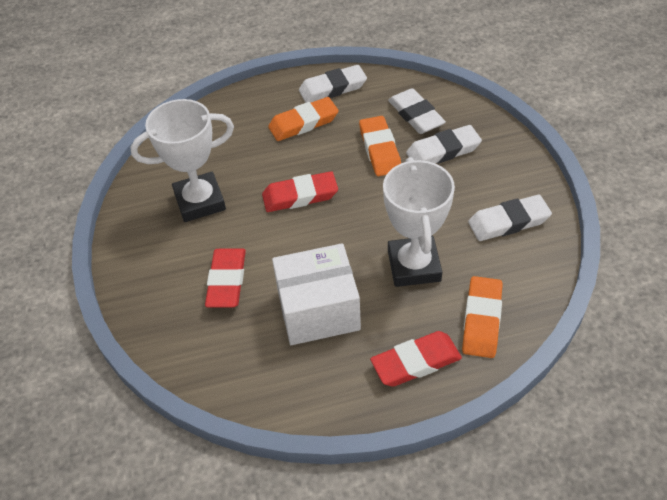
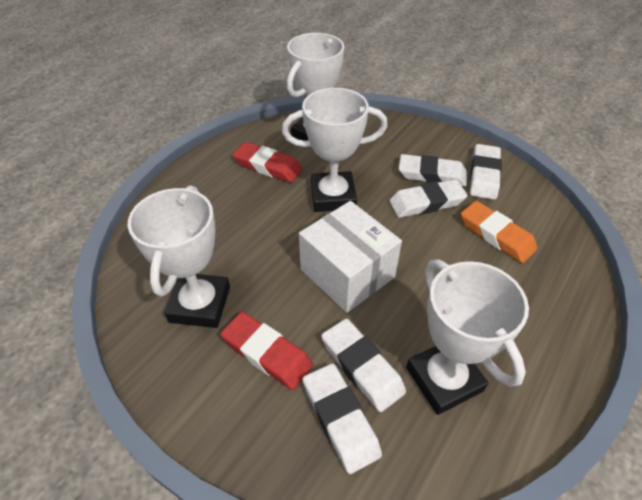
orange eraser: [268,97,339,141] [359,116,401,176] [462,276,503,358] = 3 -> [461,201,538,263] = 1
red eraser: [205,249,246,308] [262,171,338,212] [370,331,462,387] = 3 -> [221,312,313,390] [233,142,303,183] = 2
white eraser: [299,65,367,103] [388,88,446,134] [406,125,482,164] [468,195,552,241] = 4 -> [303,363,382,474] [321,318,406,412] [389,179,467,218] [399,154,467,187] [470,144,502,200] = 5
white trophy: [131,99,234,222] [383,157,455,287] = 2 -> [128,185,230,328] [282,88,388,212] [287,33,344,141] [406,259,529,415] = 4

